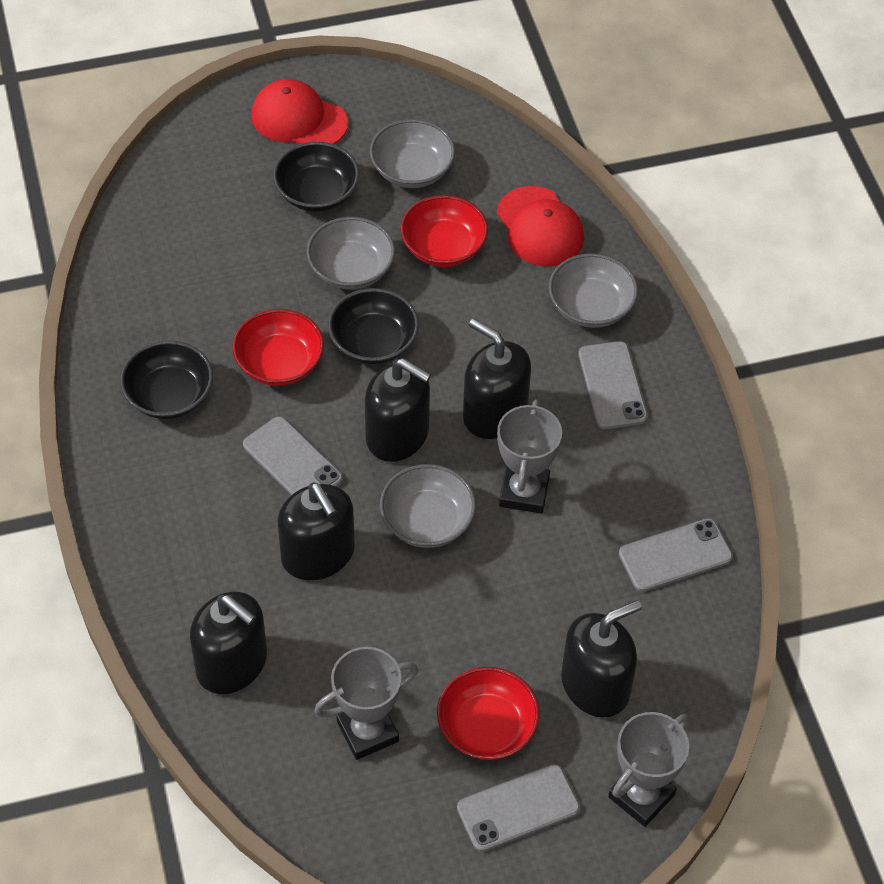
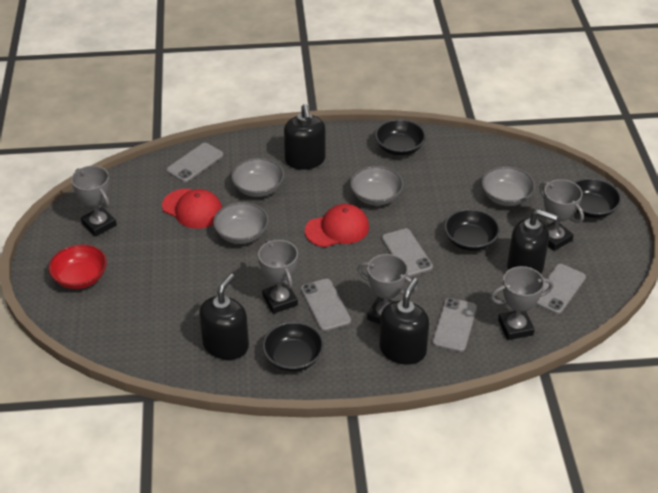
black bowl: [120,340,213,419] [273,142,359,212] [328,288,419,364] = 3 -> [262,321,324,372] [375,119,426,156] [444,209,500,251] [574,178,622,218] = 4
black soap dispenser: [190,592,267,694] [278,482,355,580] [365,358,431,462] [463,318,531,439] [561,600,642,718] = 5 -> [199,274,249,360] [284,104,325,170] [379,278,429,364] [507,209,558,274] = 4
grey phone: [243,416,343,495] [457,764,580,852] [578,341,648,429] [619,519,733,592] = 4 -> [166,143,224,182] [301,279,351,331] [382,229,433,277] [432,298,477,352] [536,264,586,314] = 5
grey trophy: [314,647,418,760] [497,400,562,514] [608,712,689,827] = 3 -> [71,166,117,237] [258,240,298,314] [358,254,417,324] [490,266,553,340] [539,179,584,251] = 5
red bowl: [232,309,324,386] [400,195,488,267] [437,667,540,760] = 3 -> [48,244,107,289] = 1

